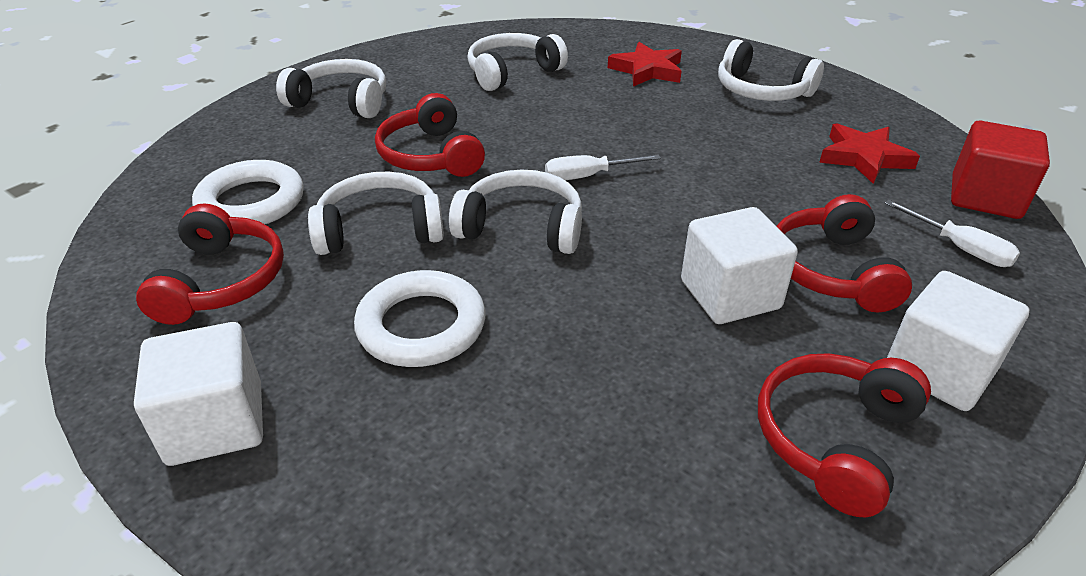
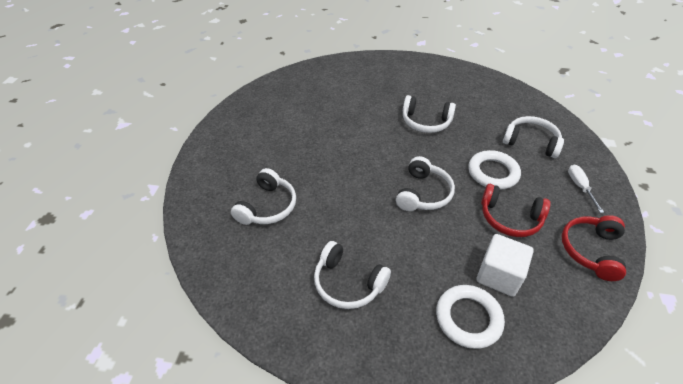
red cube: [951,121,1050,219] = 1 -> none = 0
red headphones: [136,203,284,325] [375,93,485,177] [758,353,931,517] [776,194,912,313] = 4 -> [481,184,551,237] [561,215,626,281] = 2
red star: [608,42,682,87] [819,123,920,184] = 2 -> none = 0
white cube: [134,322,263,466] [681,207,798,324] [887,271,1029,411] = 3 -> [477,234,534,297] = 1
white screwdriver: [545,154,661,180] [884,200,1020,267] = 2 -> [568,165,604,213] = 1

